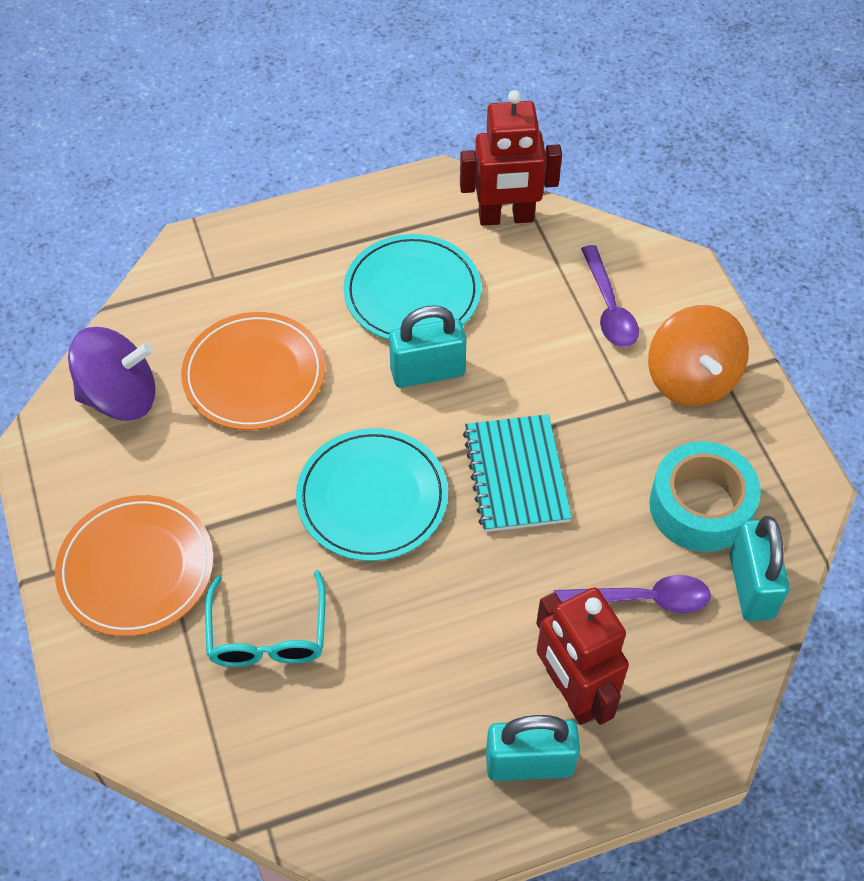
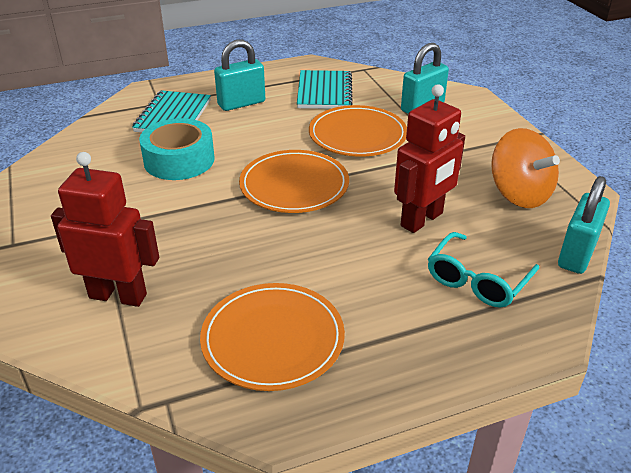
orange plate: [55,495,214,637] [181,312,325,430] = 2 -> [200,283,345,391] [239,150,349,213] [309,105,407,157] = 3
purple spinning top: [68,327,156,421] = 1 -> none = 0
purple spoon: [554,575,711,613] [581,245,639,347] = 2 -> none = 0
turquoise notebook: [463,414,572,532] = 1 -> [132,90,211,132] [297,70,353,109] = 2
turquoise plate: [296,428,448,561] [343,234,481,340] = 2 -> none = 0

